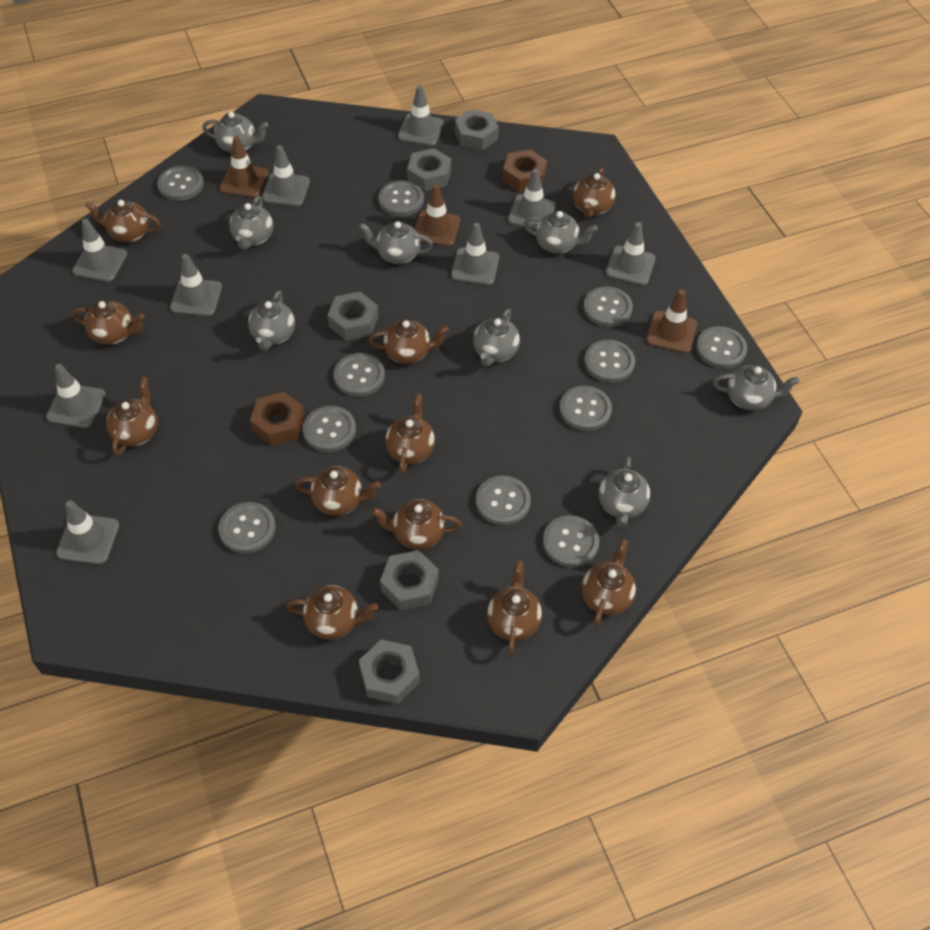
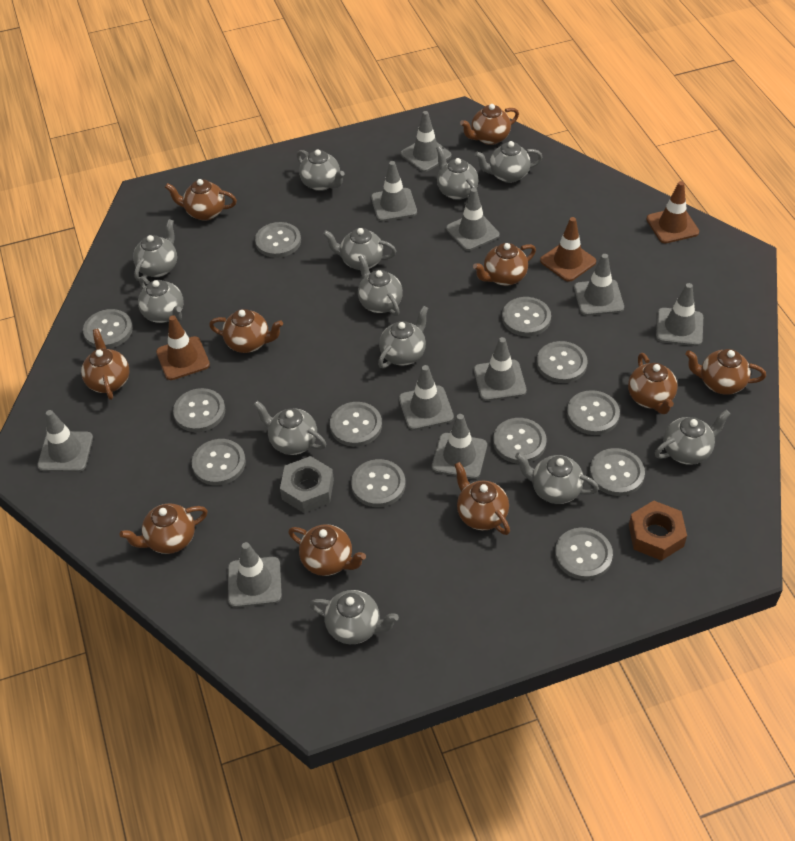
brown nut: [250,392,305,446] [502,149,547,192] = 2 -> [629,501,687,561] = 1
brown teapot: [72,300,145,345] [85,200,161,243] [106,377,158,455] [286,585,378,639] [295,466,381,516] [369,319,449,364] [371,499,461,550] [385,394,435,474] [487,561,542,654] [573,167,616,218] [581,539,636,626] = 11 -> [81,329,129,400] [120,503,208,554] [165,179,237,221] [209,309,283,353] [288,524,366,576] [454,462,510,535] [460,104,519,145] [473,243,536,286] [628,353,678,414] [685,349,766,395] = 10
grey button: [157,165,204,201] [218,502,276,554] [303,406,356,452] [334,353,385,397] [378,181,424,216] [476,476,531,526] [543,515,599,567] [560,386,612,431] [583,287,633,327] [584,340,635,383] [696,326,747,369] = 11 -> [83,309,133,349] [173,388,225,432] [192,439,246,486] [255,222,301,258] [330,402,382,447] [351,459,406,507] [493,418,547,464] [502,297,551,336] [537,341,587,383] [555,528,613,580] [567,390,620,435] [590,448,645,496] = 12
grey nut: [327,292,378,340] [359,639,420,704] [380,550,439,610] [407,148,451,191] [455,109,499,151] = 5 -> [280,456,334,513] = 1
grey teapot: [202,112,268,153] [229,196,274,250] [248,291,295,350] [359,221,434,264] [473,309,520,367] [524,211,597,254] [599,456,650,527] [713,365,800,411] = 8 -> [133,219,177,281] [138,277,184,323] [253,401,326,455] [297,149,345,191] [309,590,399,644] [323,228,396,270] [358,255,403,316] [378,305,428,368] [436,146,478,200] [474,141,543,183] [515,452,599,504] [655,410,730,465] = 12
grey traffic cone: [46,364,106,428] [56,500,120,564] [72,219,127,282] [170,254,222,316] [262,145,310,206] [398,85,444,146] [451,223,499,285] [508,169,556,229] [606,222,656,285] = 9 -> [37,410,93,472] [228,542,282,608] [371,161,417,221] [399,365,454,430] [401,111,452,172] [432,414,487,479] [446,188,499,251] [474,337,527,401] [574,254,624,316] [656,283,703,346] = 10

